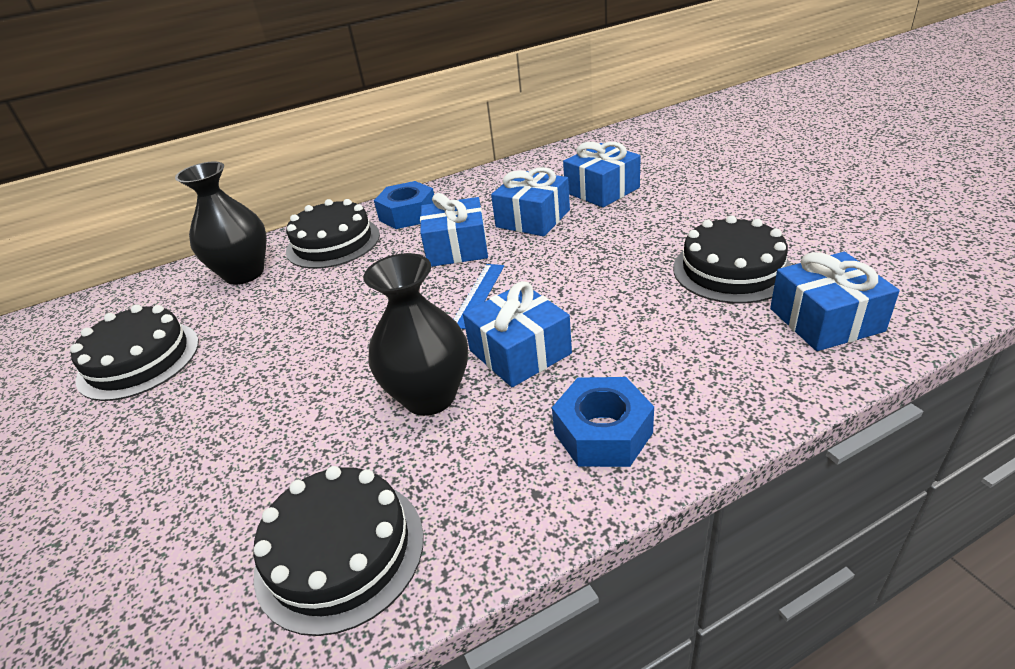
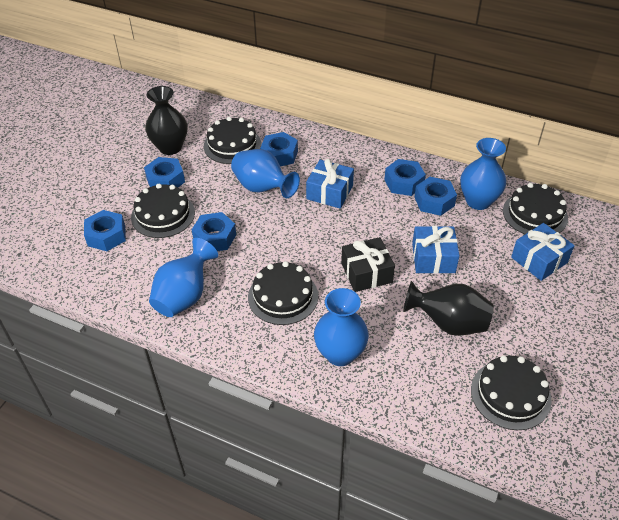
black cake: [70,304,199,401] [253,466,424,636] [286,199,380,269] [673,215,791,304] = 4 -> [131,184,195,238] [204,117,261,164] [248,261,318,325] [471,355,552,430] [503,183,568,234] = 5
black gift: none = 0 -> [341,237,395,292] = 1
blue gift: [420,193,488,267] [463,281,572,387] [491,167,570,236] [563,142,641,208] [770,252,900,351] = 5 -> [306,159,354,209] [412,226,460,274] [511,223,575,281] = 3
blue nut: [374,181,434,229] [552,377,654,467] = 2 -> [84,210,126,251] [144,157,185,187] [192,212,236,251] [260,132,298,166] [384,159,426,196] [414,177,457,216] = 6
blue ruler: [454,264,504,329] = 1 -> none = 0
blue vase: none = 0 -> [149,238,218,317] [231,149,300,198] [314,288,369,366] [460,138,506,210] = 4

